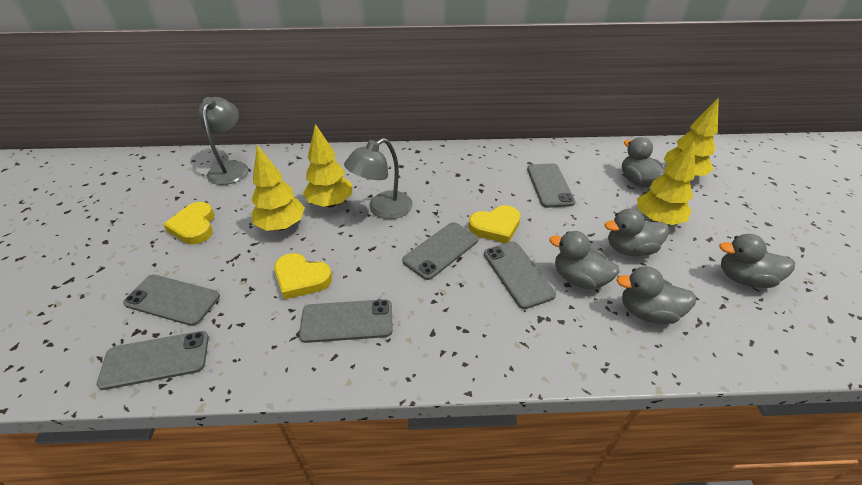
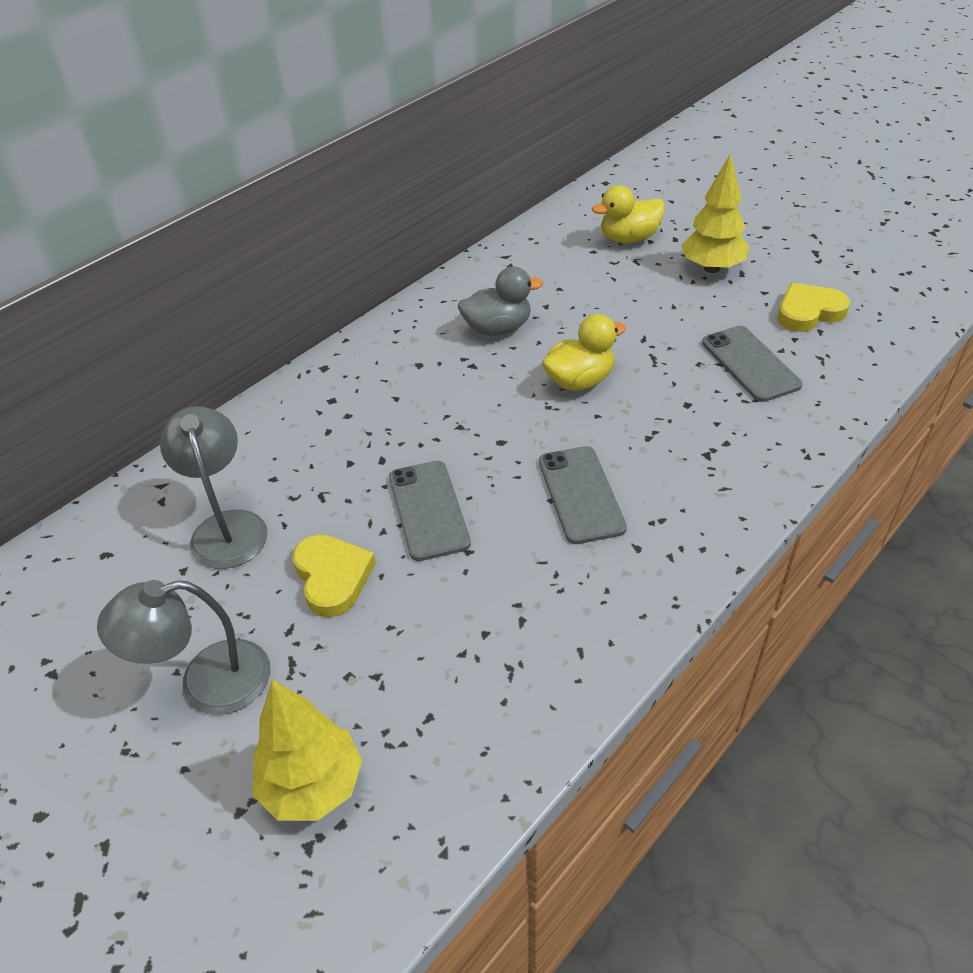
grey duck: [549,231,620,289] [605,209,669,256] [616,266,696,324] [622,137,665,187] [719,234,795,288] = 5 -> [458,266,543,336] = 1
grey phone: [97,331,209,390] [123,275,220,326] [299,299,393,343] [402,222,478,280] [484,242,556,309] [527,163,575,208] = 6 -> [389,461,471,561] [539,446,627,544] [702,326,802,402] = 3
yellow duck: none = 0 -> [542,314,626,391] [592,185,665,243] = 2
yellow heart: [163,202,214,244] [274,253,332,300] [468,205,521,243] = 3 -> [292,534,376,617] [778,283,850,332] = 2
yellow tree: [251,145,305,231] [303,124,352,207] [637,140,695,225] [664,98,719,176] = 4 -> [253,679,362,821] [681,153,749,273] = 2

